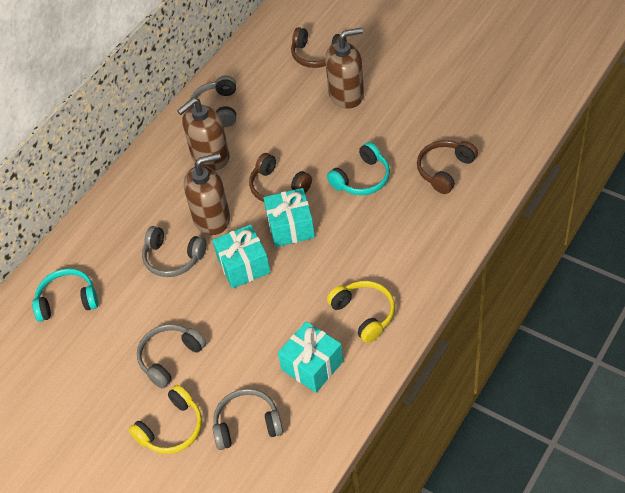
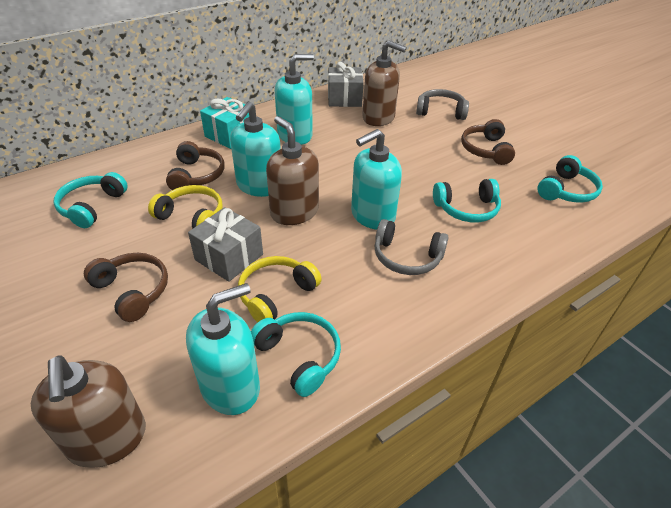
grey gift: none = 0 -> [188,207,263,282] [328,62,364,107] = 2
grey headphones: [137,324,206,389] [142,226,207,277] [190,76,236,127] [213,389,283,450] = 4 -> [375,219,449,275] [416,89,469,120] = 2
turquoise gift: [212,224,270,289] [263,188,315,247] [278,321,343,393] = 3 -> [200,97,249,149] = 1
turquoise headphones: [32,269,98,322] [327,142,390,195] = 2 -> [54,172,128,228] [251,312,341,397] [433,179,501,222] [537,155,603,203] = 4
turquoise soap dispenser: none = 0 -> [186,283,260,415] [230,102,281,197] [275,54,314,145] [351,129,402,230] = 4

